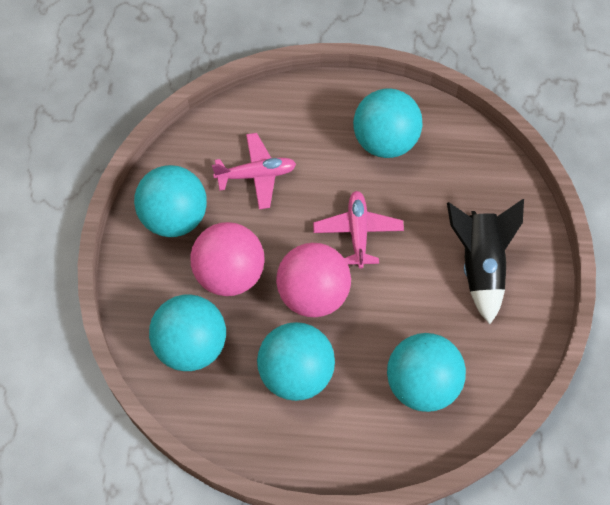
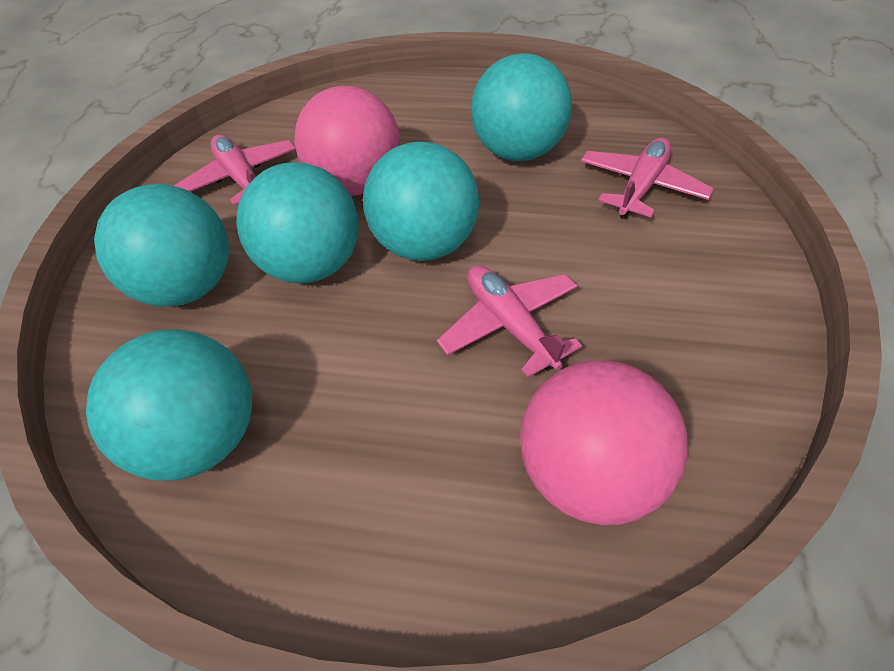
black rocket: [447,199,524,324] = 1 -> none = 0
pink plane: [212,133,296,209] [313,191,404,269] = 2 -> [174,135,296,206] [437,265,582,378] [581,138,714,219] = 3

